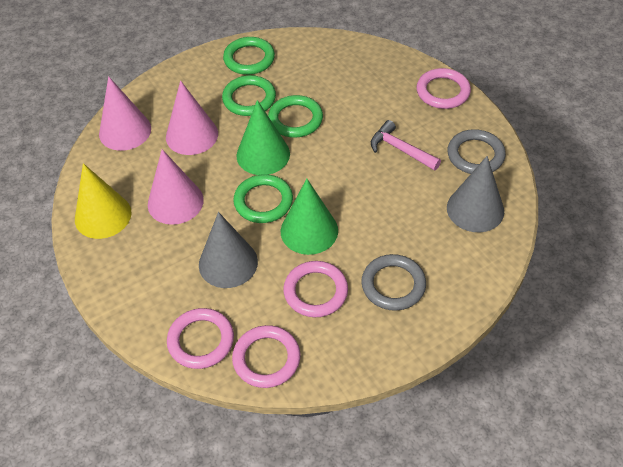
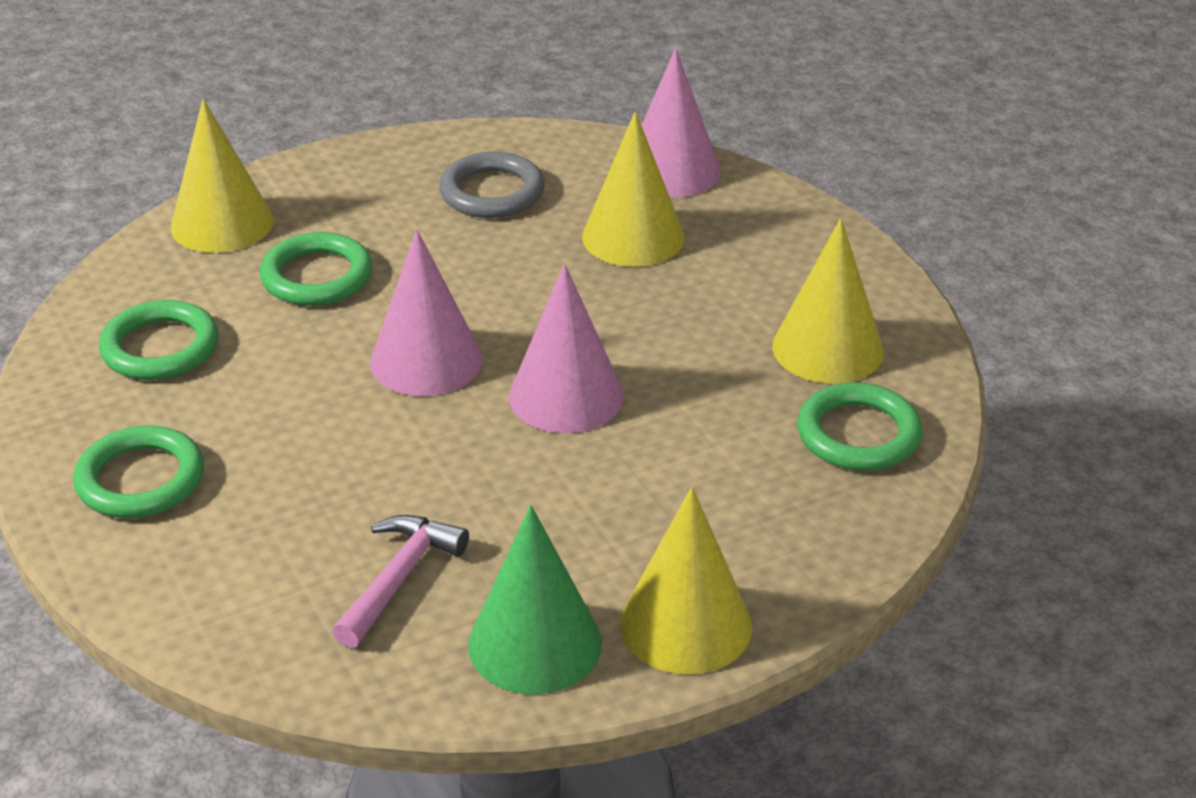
green cone: [236,100,290,175] [281,179,338,255] = 2 -> [468,505,602,694] = 1
grey cone: [199,212,258,288] [447,156,504,232] = 2 -> none = 0
grey ring: [361,254,426,311] [448,129,506,174] = 2 -> [439,152,544,218] = 1
pink ring: [167,308,234,369] [232,325,301,388] [283,261,348,317] [417,68,471,109] = 4 -> none = 0
yellow cone: [75,163,132,239] = 1 -> [171,99,274,253] [582,111,685,267] [620,487,752,674] [772,218,884,384] = 4

